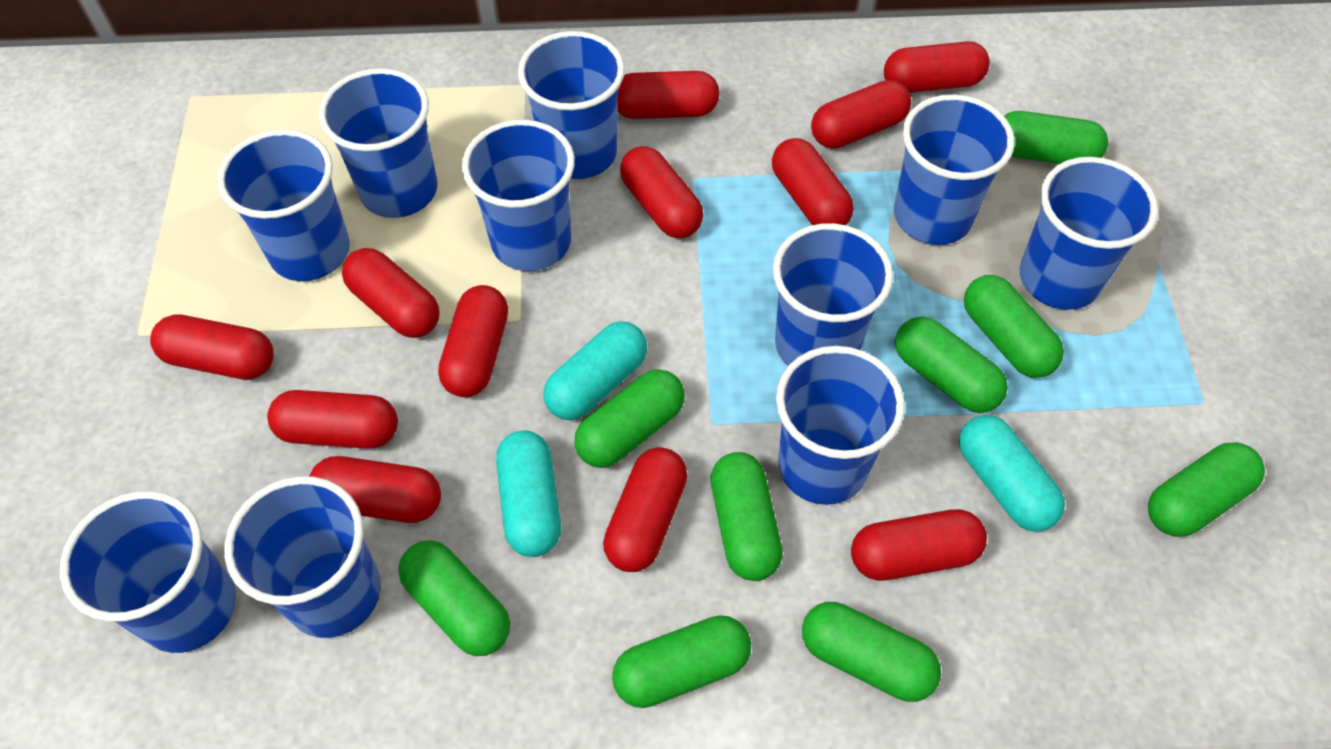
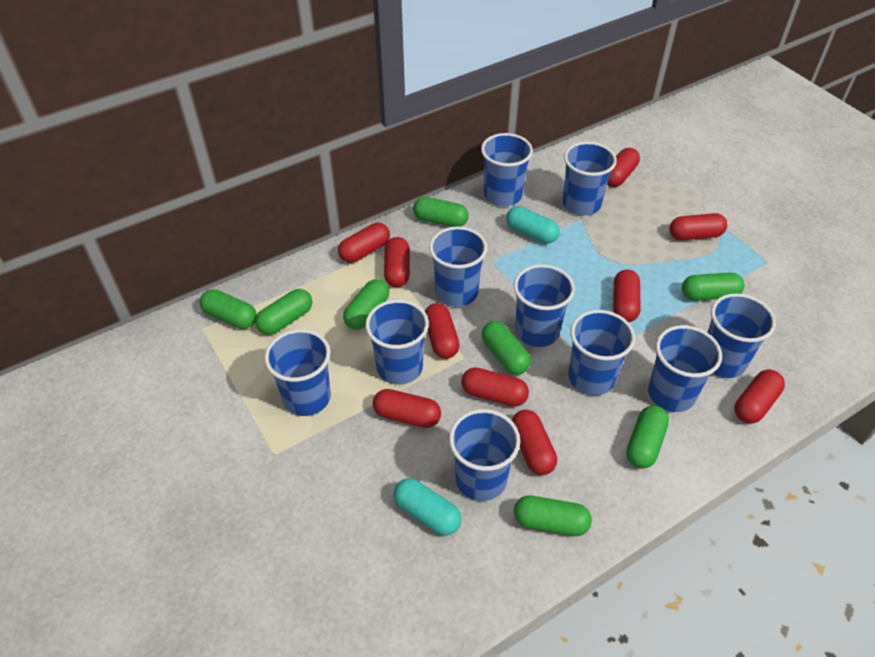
green capsule: [398,540,510,656] [574,369,685,468] [612,615,751,708] [711,452,783,581] [802,602,941,702] [895,317,1008,413] [964,275,1064,378] [1004,111,1108,164] [1148,442,1265,537] = 9 -> [200,289,257,329] [255,289,312,335] [343,279,389,330] [413,197,469,227] [482,321,531,375] [514,496,592,536] [626,405,669,469] [682,273,744,301] = 8
red capsule: [150,314,274,380] [267,390,398,449] [309,456,441,523] [342,248,440,338] [438,285,508,397] [603,447,687,572] [618,71,720,119] [620,146,703,238] [772,138,854,225] [811,80,911,149] [851,509,987,581] [884,41,990,93] = 12 -> [338,223,390,263] [373,389,441,428] [384,237,410,287] [425,303,460,359] [461,367,529,407] [512,410,557,475] [607,148,640,187] [613,270,641,322] [669,213,727,240] [735,369,785,423] = 10
turquoise capsule: [496,431,561,557] [544,321,647,420] [959,415,1065,532] = 3 -> [393,478,461,536] [506,206,560,244] = 2

